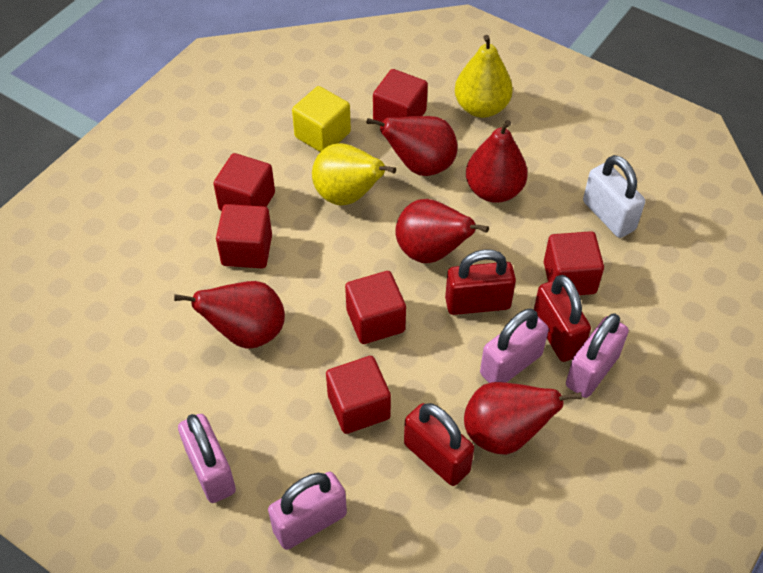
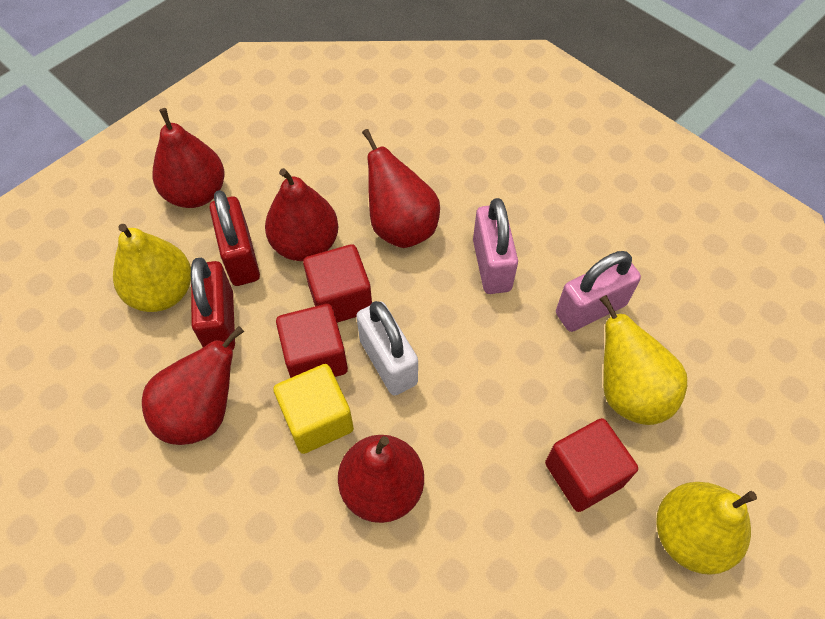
pink padlock: [178,414,236,503] [268,472,347,550] [480,309,549,383] [566,313,629,398] = 4 -> [473,198,518,294] [556,251,641,332] = 2
red cube: [213,153,275,211] [216,204,272,268] [326,356,391,434] [345,271,406,344] [373,69,428,122] [544,231,604,295] = 6 -> [276,304,348,378] [303,244,372,323] [545,418,638,512] = 3
red padlock: [404,403,474,486] [445,249,516,315] [534,275,591,362] = 3 -> [191,258,235,350] [209,190,260,286] = 2
yellow pear: [312,143,396,205] [455,35,513,118] = 2 -> [113,224,191,312] [599,295,687,425] [656,482,757,575] = 3

